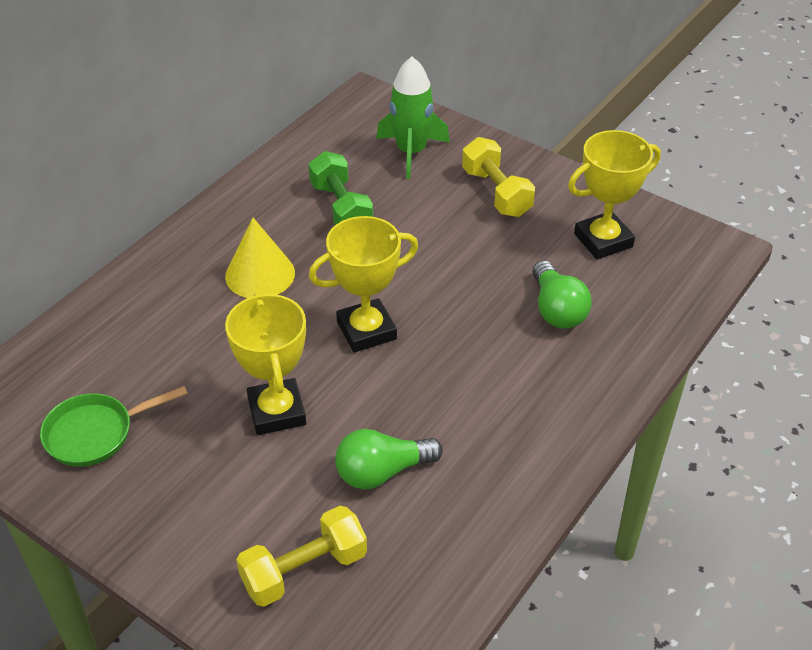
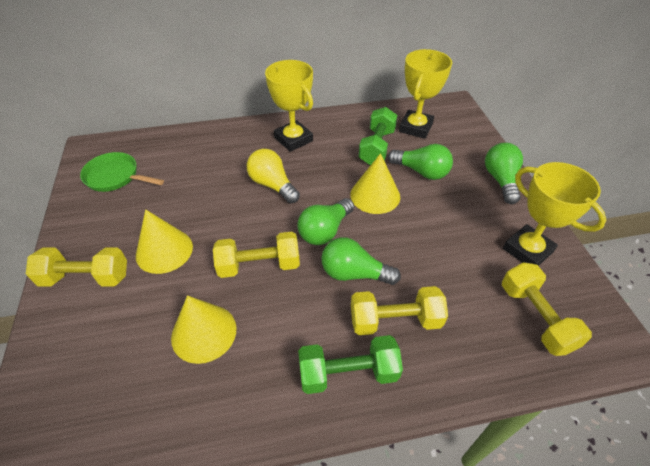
green dumbbell: [308,151,373,225] = 1 -> [298,335,403,394] [359,107,397,165] = 2
green light bulb: [335,429,443,490] [533,261,592,329] = 2 -> [297,198,354,245] [321,237,401,285] [388,144,453,180] [485,143,523,204] = 4
green rocket: [376,57,450,179] = 1 -> none = 0
yellow cone: [225,218,295,298] = 1 -> [136,209,193,274] [171,295,236,364] [350,153,400,214] = 3
yellow dumbbell: [236,506,367,607] [462,137,535,217] = 2 -> [26,248,127,287] [213,232,300,278] [351,286,448,335] [502,262,592,356] = 4
yellow light bulb: none = 0 -> [247,149,300,203] = 1

